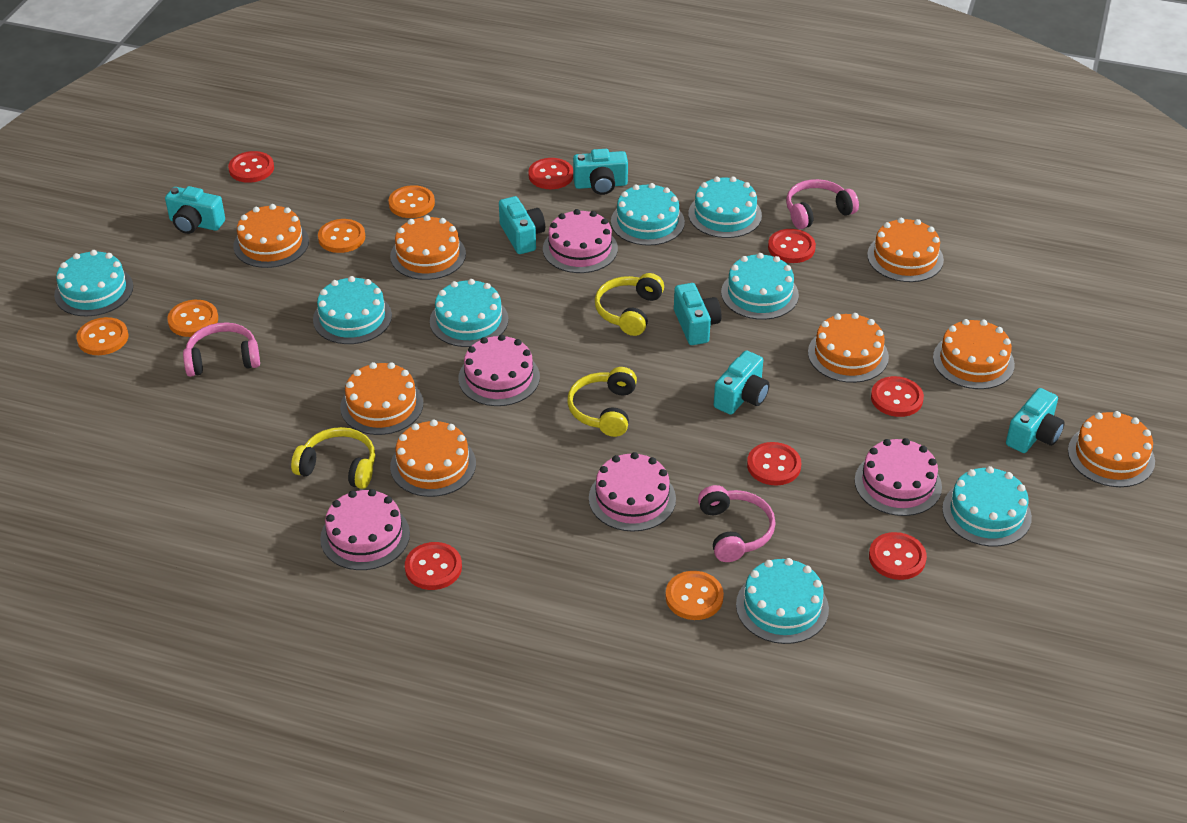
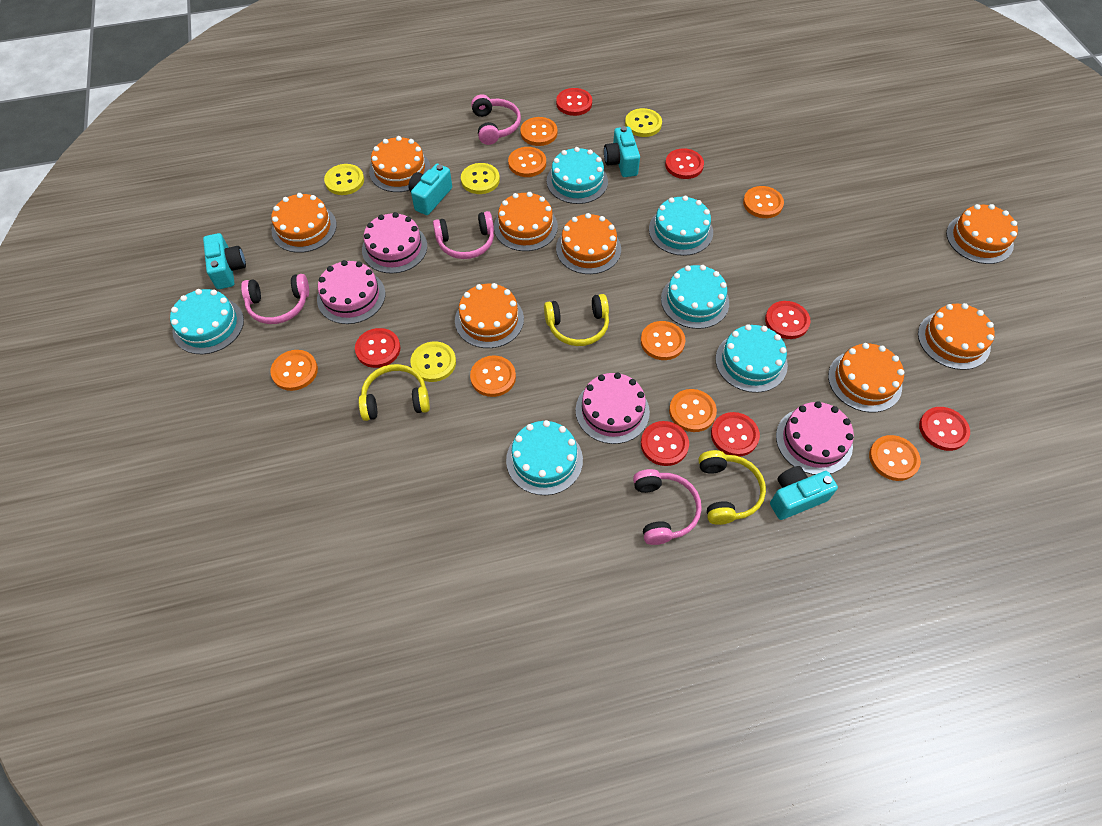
orange button: [76,317,128,355] [167,300,218,337] [318,219,365,253] [388,185,435,218] [665,571,724,620] = 5 -> [270,350,318,391] [470,355,516,397] [508,147,546,177] [520,117,558,146] [641,321,685,360] [669,389,717,432] [743,186,784,218] [869,435,921,481] = 8
pink cake: [320,489,410,570] [458,334,540,406] [543,209,618,273] [589,452,676,532] [855,438,942,516] = 5 -> [317,260,385,324] [362,212,427,273] [575,372,650,444] [776,401,854,475] = 4
pink headphones: [183,322,260,377] [698,485,776,562] [786,179,859,229] = 3 -> [241,274,309,324] [433,211,494,259] [471,94,521,145] [633,469,702,545] = 4
turquoise cake: [54,250,133,316] [313,276,392,344] [430,279,508,347] [611,183,685,246] [688,176,762,238] [721,253,799,320] [736,558,829,644] [942,466,1032,547] = 8 -> [170,289,244,354] [506,420,583,495] [547,147,608,204] [649,196,713,256] [661,265,729,329] [716,324,788,393] = 6
turquoise camera: [165,186,225,234] [499,196,545,254] [573,149,628,195] [674,283,721,345] [714,350,769,415] [1006,388,1065,453] = 6 -> [203,233,246,289] [408,164,452,215] [604,126,640,177] [770,466,838,520] = 4
yellow button: none = 0 -> [324,164,364,195] [410,341,456,382] [461,163,500,194] [625,108,662,137] = 4

